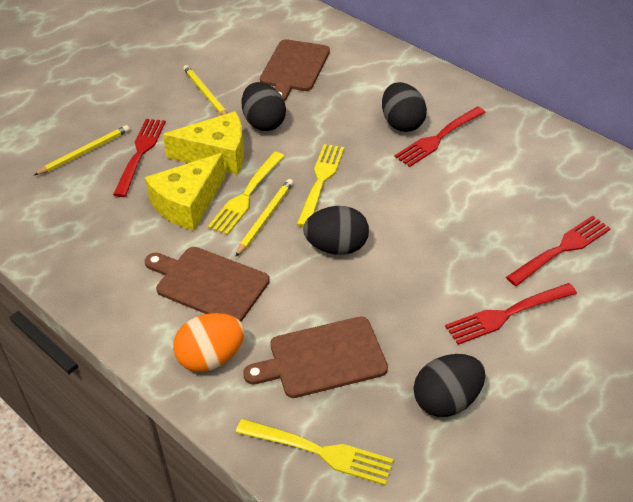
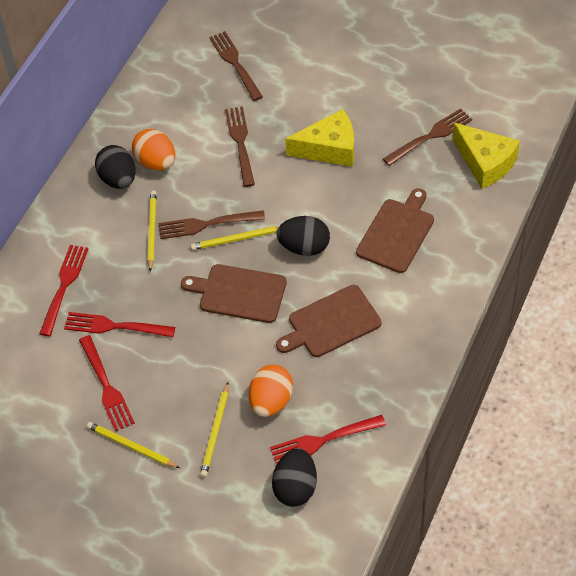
black egg: [242,82,286,131] [303,206,369,255] [382,82,427,132] [414,354,485,417] = 4 -> [95,145,136,189] [272,448,317,507] [276,216,330,256] = 3
brown fork: none = 0 -> [158,210,265,239] [210,31,263,101] [225,106,255,187] [383,108,472,166] = 4
orange egg: [173,313,245,372] = 1 -> [132,129,175,170] [249,365,293,417] = 2
yellow fork: [208,152,284,235] [236,419,394,486] [296,144,344,227] = 3 -> none = 0
yellow pencil: [34,125,130,175] [183,65,227,115] [235,179,293,257] = 3 -> [87,422,180,468] [147,190,157,271] [191,226,279,250] [200,382,229,477] = 4

